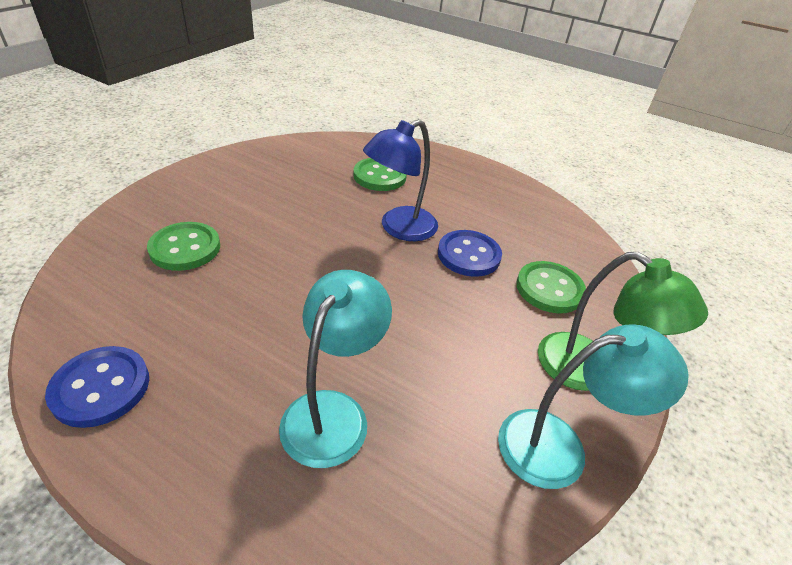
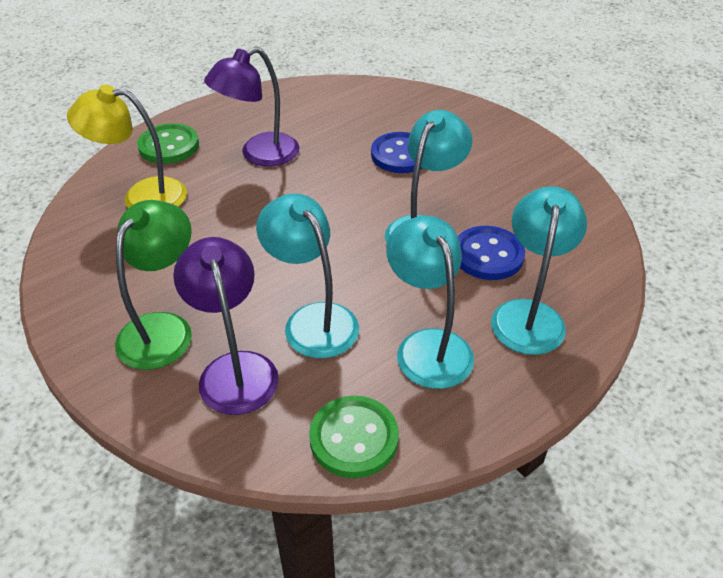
blue lamp: [363,119,438,241] = 1 -> none = 0
green button: [147,222,220,271] [353,158,407,191] [516,261,586,313] = 3 -> [137,123,199,164] [309,396,399,478] = 2
purple lamp: none = 0 -> [173,237,279,415] [204,47,299,166] = 2
turquoise lamp: [279,270,392,468] [498,324,689,489] = 2 -> [256,193,359,358] [385,110,472,243] [386,216,474,389] [491,186,587,355] = 4
yellow lamp: none = 0 -> [67,85,187,208] = 1

